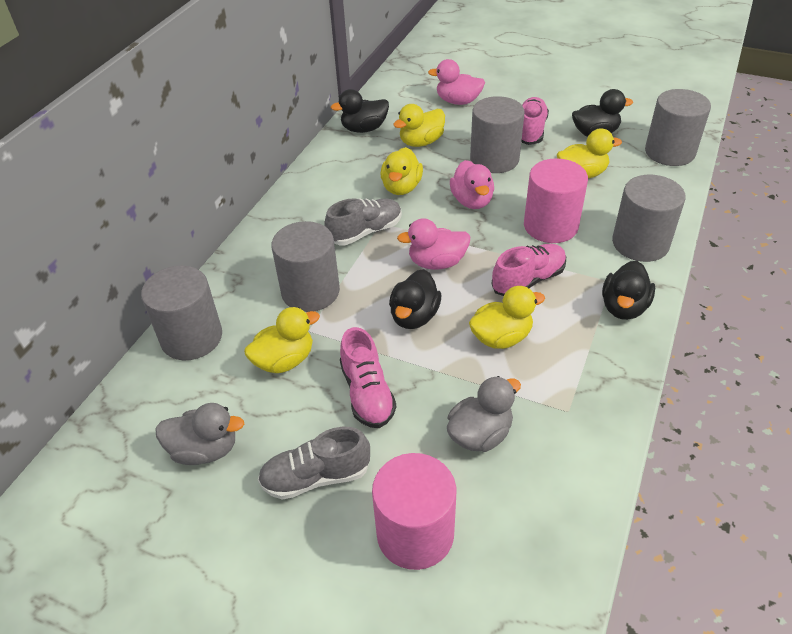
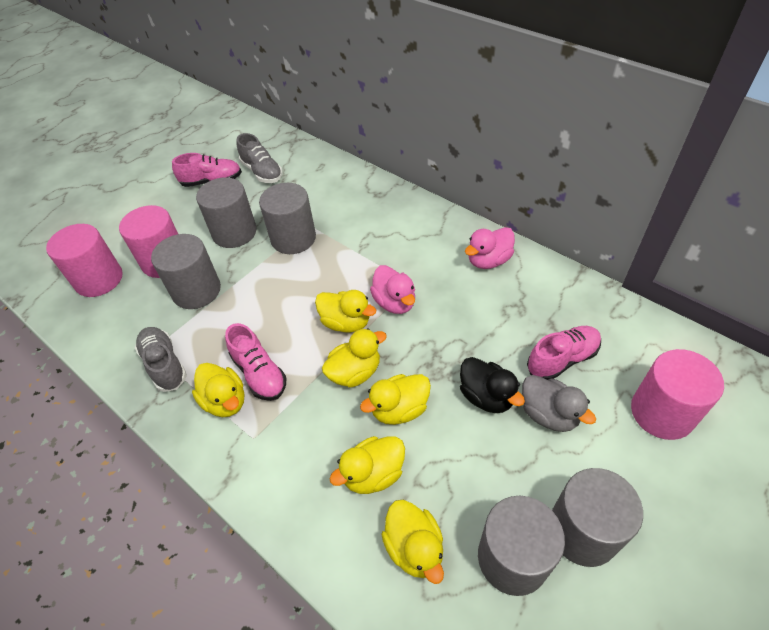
black duck: [331,89,389,133] [389,269,441,329] [572,89,633,137] [602,261,655,320] = 4 -> [460,357,525,413] = 1
grey duck: [155,403,244,465] [447,376,521,452] = 2 -> [522,375,596,432] = 1
pink cylinder: [372,453,456,570] [524,158,588,243] = 2 -> [46,224,123,297] [119,205,178,278] [631,349,724,440] = 3
pink duck: [397,218,470,270] [428,59,485,105] [450,160,494,209] = 3 -> [370,265,415,314] [465,227,515,269] = 2
yellow duck: [244,307,320,373] [381,147,423,195] [393,104,445,147] [469,286,545,349] [557,128,622,178] = 5 -> [192,363,244,417] [315,290,376,333] [322,328,387,388] [329,436,405,494] [360,374,431,425] [381,500,444,584] = 6

